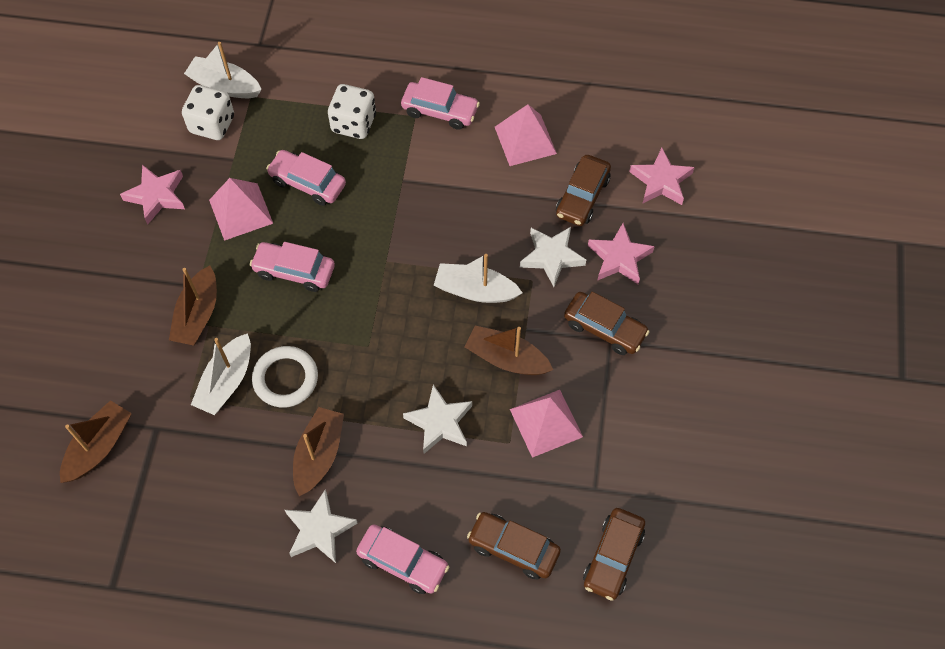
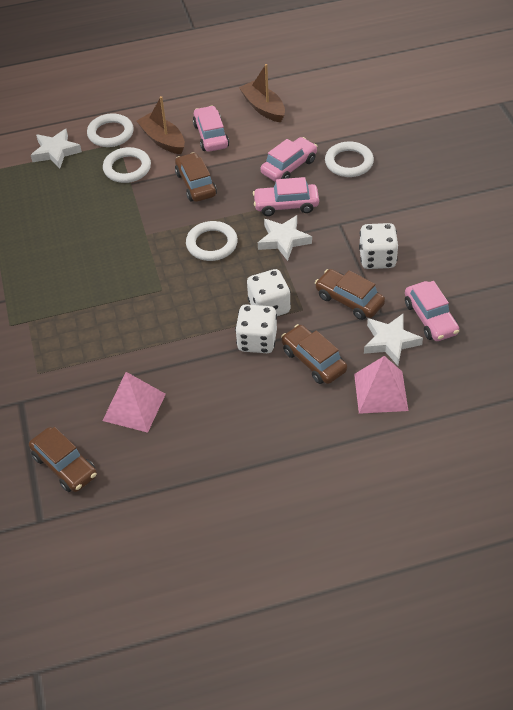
brown boat: [60,400,132,483] [169,265,217,346] [293,407,344,496] [465,325,553,375] = 4 -> [137,96,185,154] [239,64,285,122] = 2
pink pyramid: [209,178,273,241] [495,104,557,166] [510,390,583,458] = 3 -> [102,372,166,433] [354,356,408,414] = 2
pink star: [120,165,185,225] [588,223,655,284] [629,148,695,205] = 3 -> none = 0
white boat: [184,42,262,98] [191,333,251,415] [434,254,522,303] = 3 -> none = 0
white dice: [182,85,234,140] [328,84,376,139] = 2 -> [235,304,277,353] [247,269,291,316] [359,223,398,269] = 3
white ring: [252,346,318,408] = 1 -> [87,113,134,147] [103,147,151,183] [186,221,238,261] [325,141,374,177] = 4

